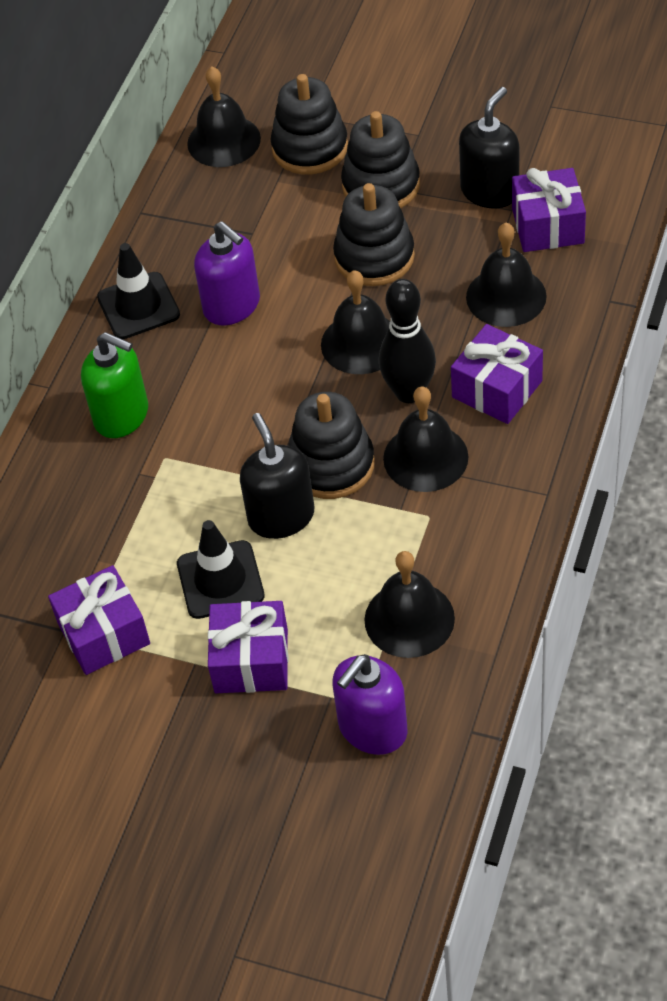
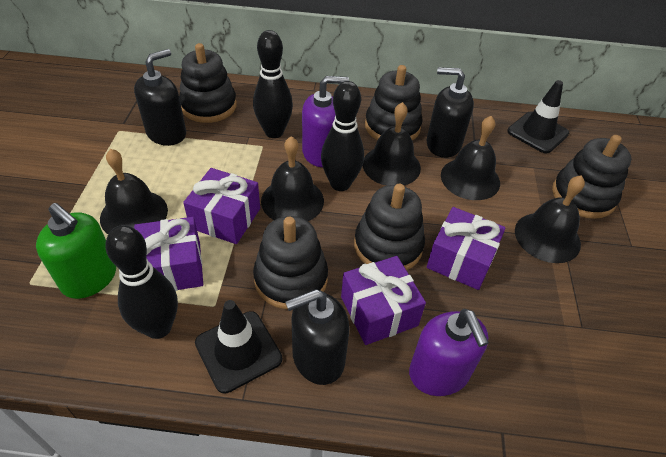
black bowling pin: [379,279,436,403] = 1 -> [105,225,178,339] [253,30,293,138] [321,81,364,191] = 3
black soap dispenser: [240,413,314,539] [459,87,519,208] = 2 -> [134,49,186,146] [285,289,349,385] [427,67,474,158] = 3
black stacking toy: [271,74,348,174] [288,392,375,499] [333,183,415,286] [341,111,420,208] = 4 -> [179,43,237,123] [253,216,328,309] [354,184,425,270] [365,65,423,141] [552,135,632,219] = 5

